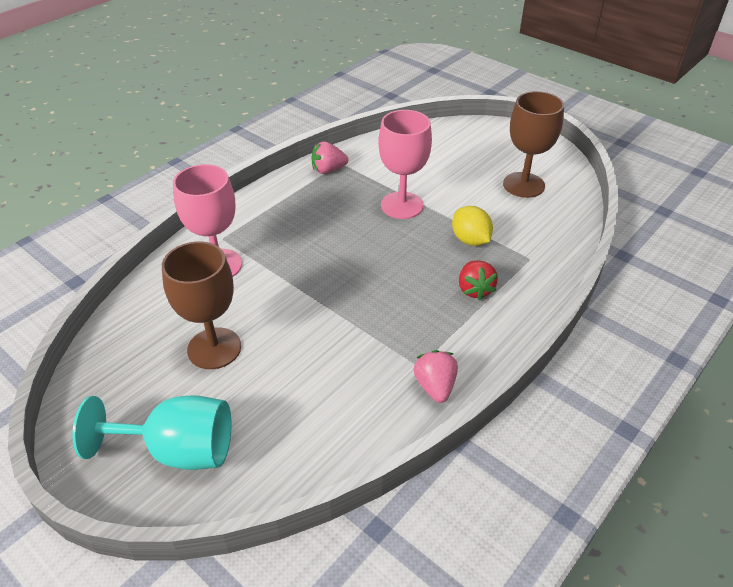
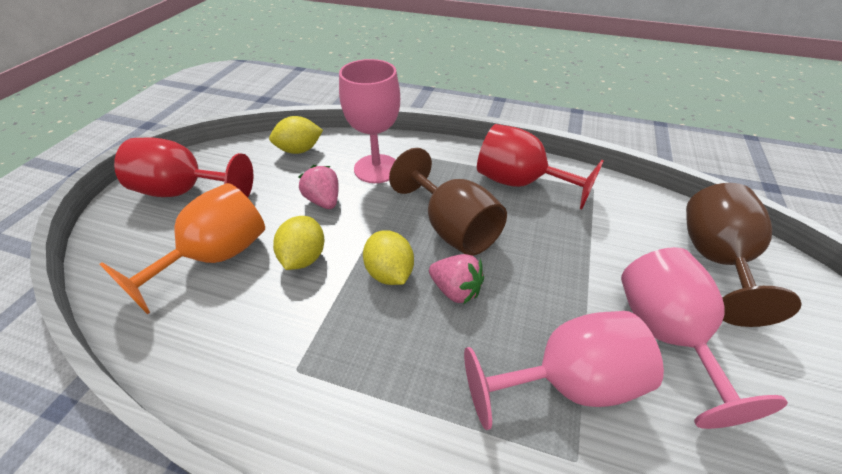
orange goblet: none = 0 -> [99,183,265,314] = 1
pink goblet: [173,164,242,277] [378,110,432,219] = 2 -> [339,59,400,183] [464,311,664,430] [621,247,788,429] = 3
red goblet: none = 0 -> [114,138,253,198] [477,124,604,210] = 2
red strawberry: [459,260,498,301] = 1 -> none = 0
turquoise goblet: [72,395,231,470] = 1 -> none = 0
yellow lemon: [452,206,493,246] = 1 -> [269,116,323,154] [273,216,324,270] [363,230,414,285] = 3

